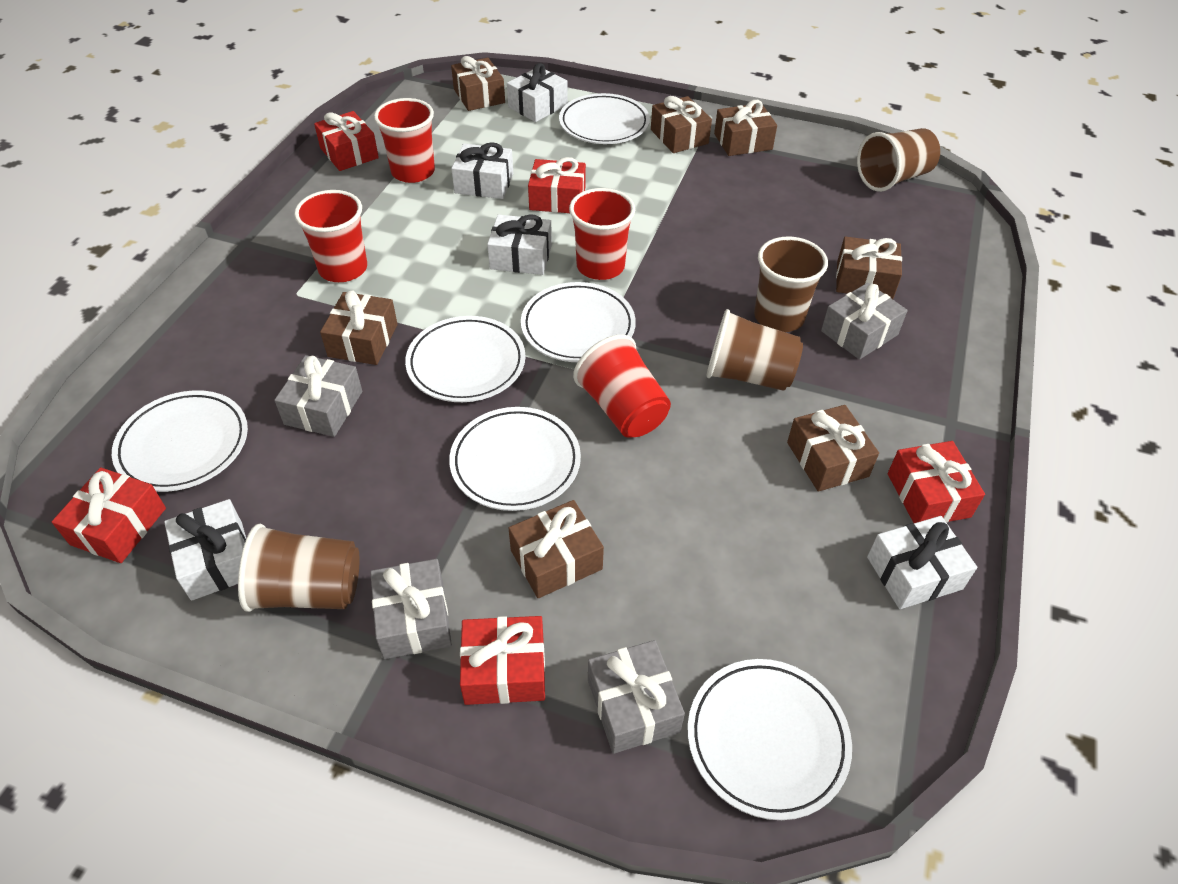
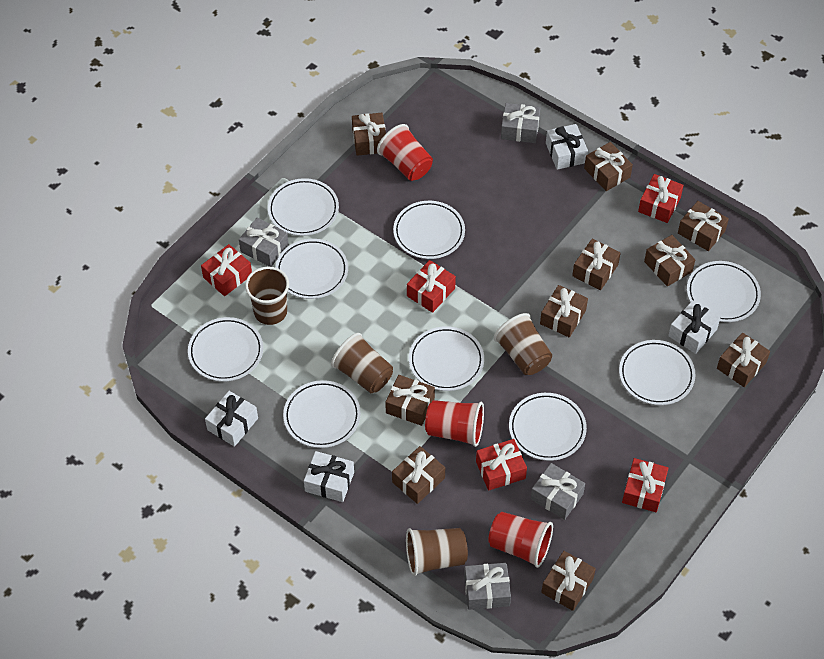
brown gift: [320,290,398,365] [451,56,505,111] [508,500,604,598] [651,96,712,153] [714,100,777,156] [787,405,879,492] [836,236,902,299] = 7 -> [352,113,386,156] [385,375,435,426] [392,446,445,504] [540,285,588,337] [541,551,596,611] [572,239,621,290] [584,142,633,191] [644,235,695,287] [678,201,729,251] [717,333,770,387] = 10
red cup: [294,190,367,282] [374,98,435,183] [569,188,635,280] [573,335,671,438] = 4 -> [377,124,433,181] [425,400,484,447] [488,512,553,568] = 3
white gift: [164,499,246,601] [451,142,513,199] [487,214,552,275] [507,63,568,122] [867,516,977,609] = 5 -> [205,391,258,447] [304,451,354,502] [546,124,588,170] [668,300,720,354] = 4
white plate: [112,390,248,492] [405,316,526,402] [449,407,581,511] [521,282,636,362] [559,93,650,144] [688,659,852,820] = 6 -> [188,317,263,382] [268,178,339,236] [275,239,348,299] [283,380,361,448] [393,201,465,259] [409,326,484,391] [509,393,587,461] [619,340,696,405] [687,261,761,322] = 9

